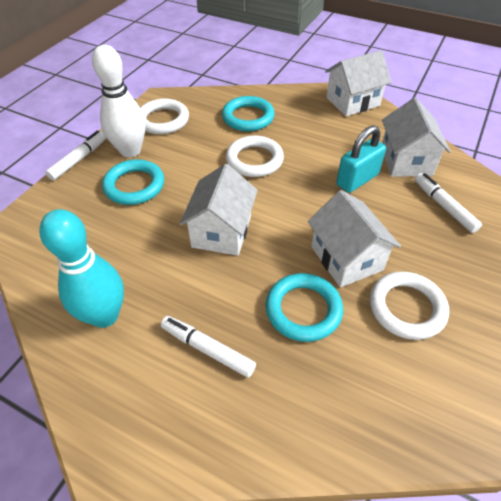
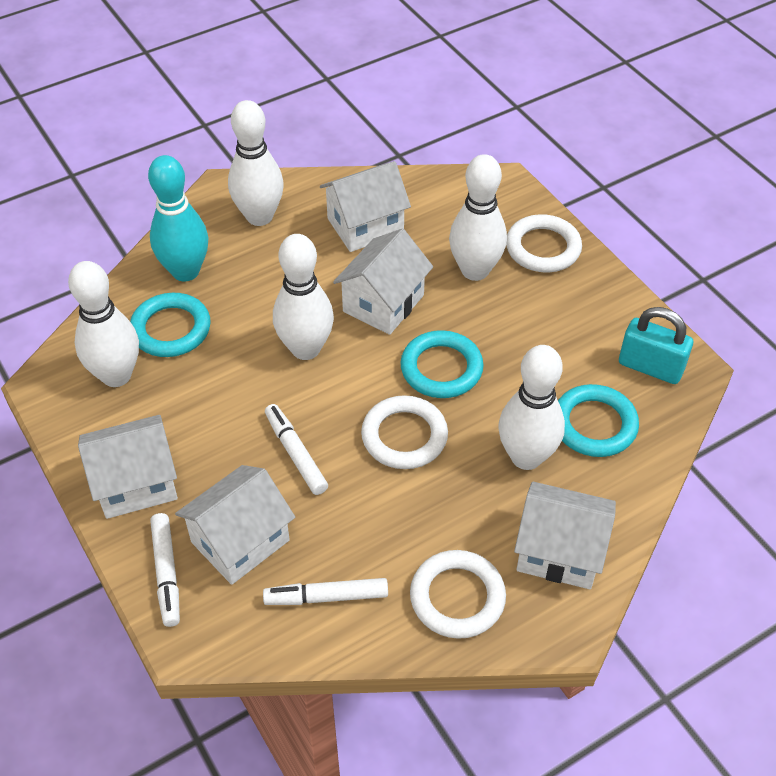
white bowling pin: [92,45,146,158] = 1 -> [68,261,139,387] [228,100,284,226] [273,234,334,360] [449,154,507,281] [498,345,565,470] = 5
white house: [180,164,258,256] [308,190,401,288] [325,50,392,116] [382,98,451,177] = 4 -> [78,415,178,519] [175,465,295,585] [320,161,411,252] [333,229,433,335] [514,482,616,589] = 5

